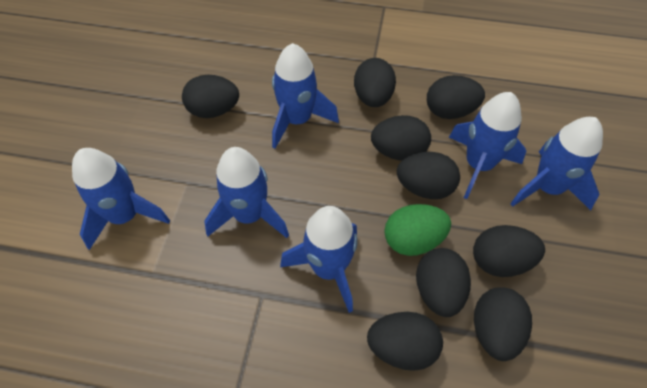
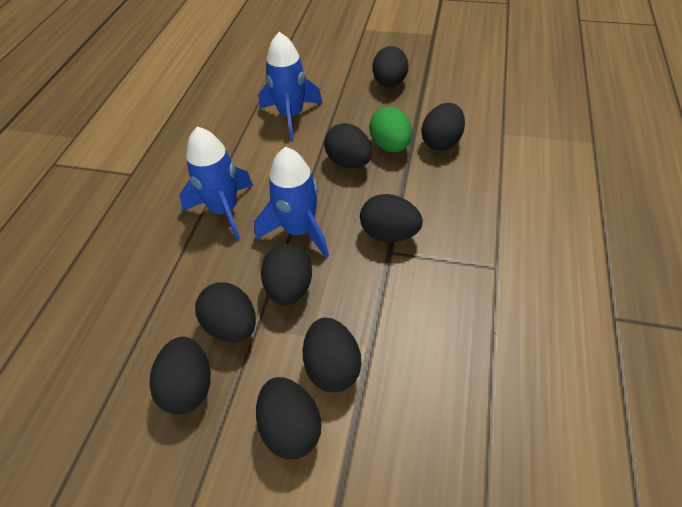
blue rocket: [72,148,170,250] [204,147,289,238] [272,43,339,148] [280,206,358,313] [449,92,526,199] [510,117,603,211] = 6 -> [179,127,253,240] [254,147,329,258] [259,32,322,140] = 3

